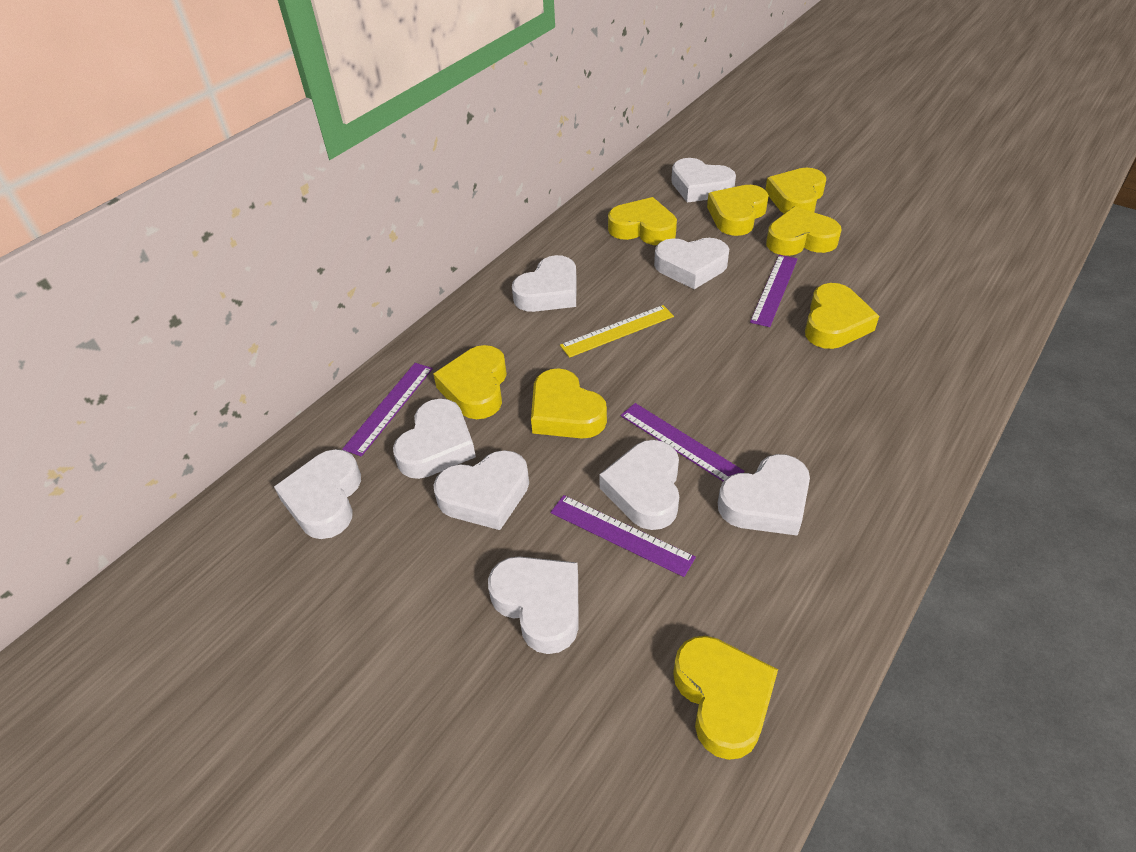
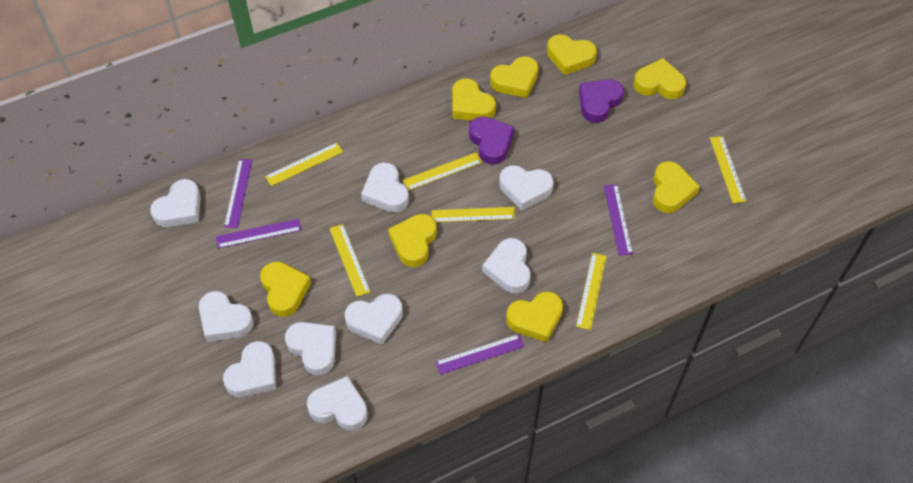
purple heart: none = 0 -> [469,116,514,165] [579,79,624,123] = 2
yellow ruler: [560,305,674,358] = 1 -> [265,143,343,186] [329,224,371,297] [403,152,482,191] [432,207,516,222] [576,253,607,330] [710,136,746,203] = 6

